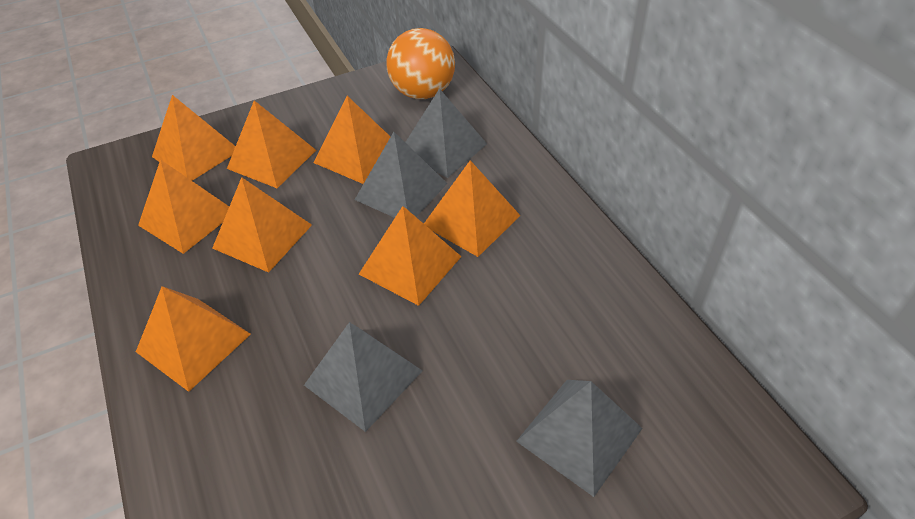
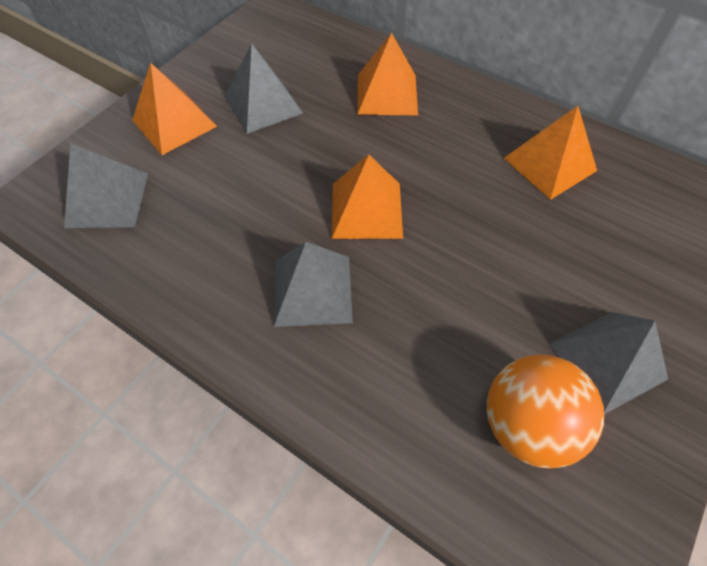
orange pyramid: [136,286,251,392] [138,159,229,254] [152,95,236,181] [212,177,312,273] [227,100,316,188] [313,96,390,184] [359,206,462,306] [424,160,521,257] = 8 -> [132,62,217,155] [332,155,403,239] [357,33,418,115] [504,106,597,200] = 4

